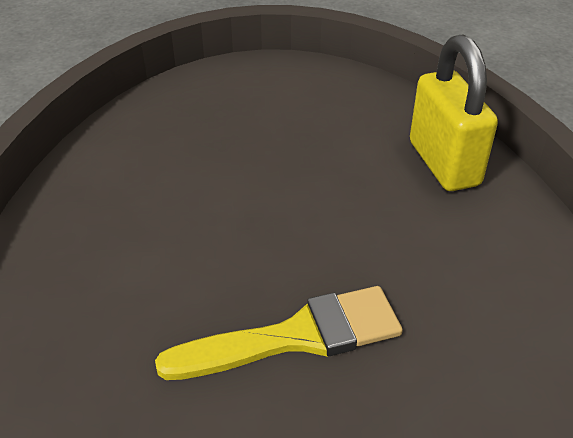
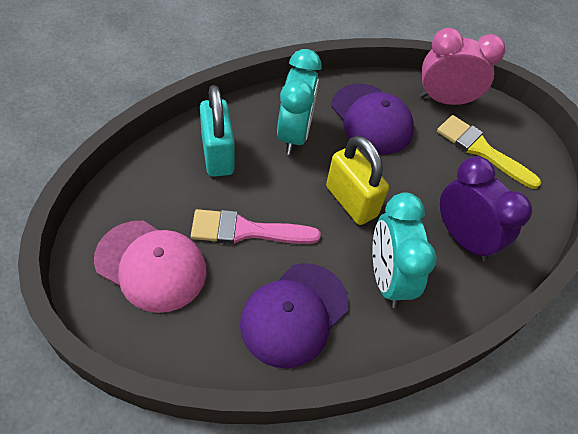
pink brush: none = 0 -> [191,209,321,244] = 1
pink cap: none = 0 -> [94,221,207,313] = 1
pink clock: none = 0 -> [419,28,505,105] = 1
purple cap: none = 0 -> [240,263,349,369] [331,84,414,154] = 2
purple clock: none = 0 -> [440,156,532,262] = 1
turquoise clock: none = 0 -> [277,49,321,155] [373,192,437,308] = 2
turquoise padlock: none = 0 -> [200,85,234,177] = 1

